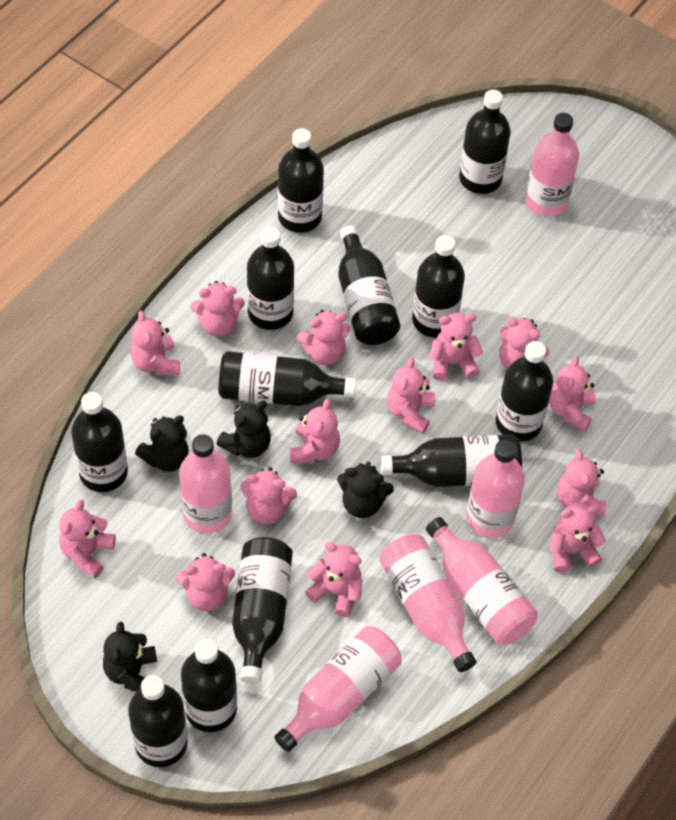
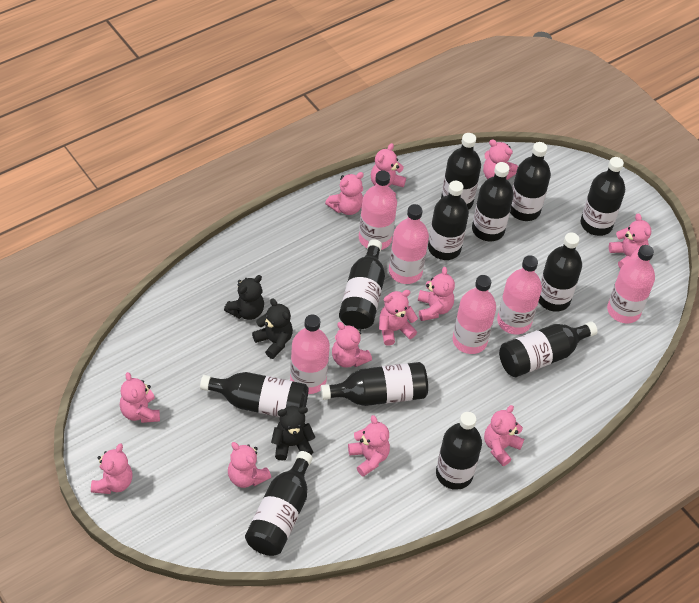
black teddy bear: [103,622,157,692] [135,416,189,472] [217,400,271,458] [337,462,394,518] = 4 -> [224,275,264,320] [252,298,293,359] [271,406,315,461] = 3
pink teddy bear: [59,499,116,578] [130,310,180,375] [176,553,235,611] [191,281,245,337] [240,467,297,524] [290,399,340,463] [297,310,350,365] [305,542,363,617] [387,357,435,434] [429,313,483,381] [499,317,549,368] [549,356,595,431] [549,503,606,573] [557,449,606,516] = 14 -> [91,443,132,494] [120,372,160,423] [228,442,271,488] [325,172,364,215] [332,322,372,368] [348,415,390,477] [371,143,406,196] [379,290,418,346] [418,267,455,321] [483,139,518,180] [484,405,524,466] [609,213,651,269] = 12

